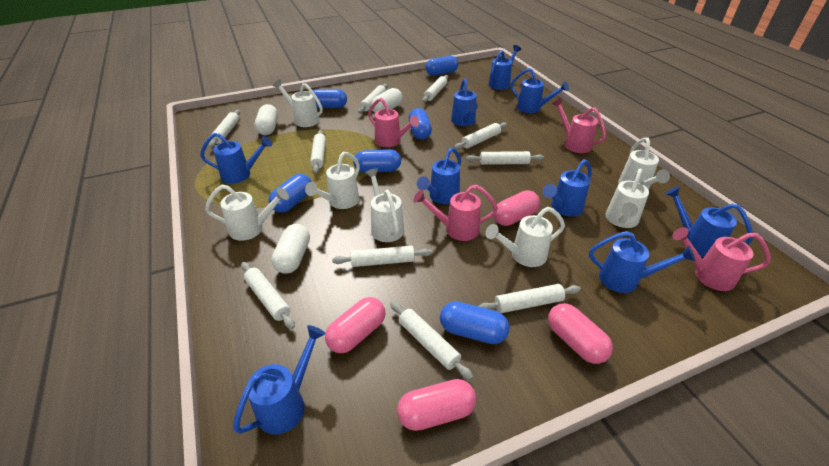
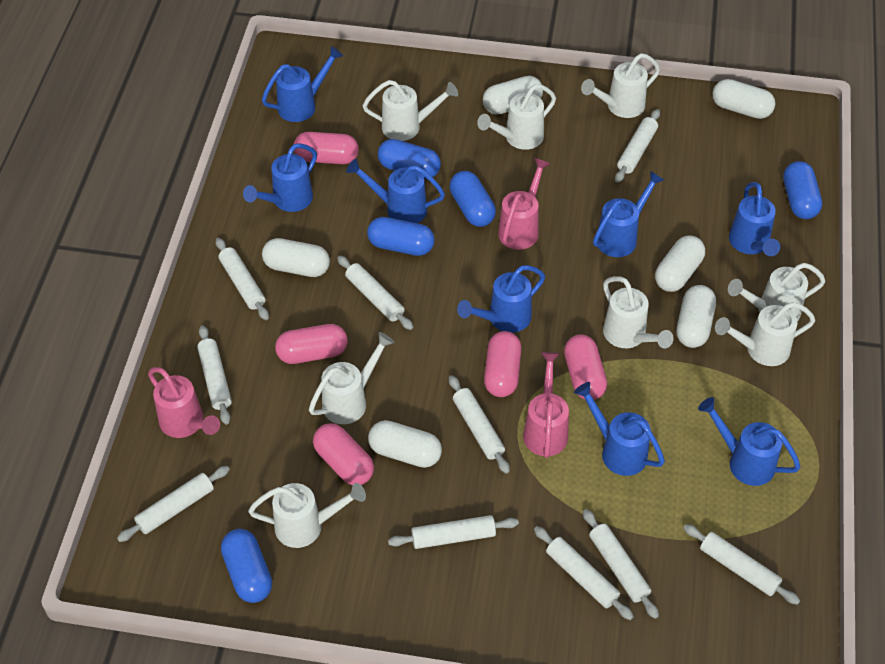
blue capsule: [269,174,312,213] [312,89,347,108] [353,149,401,173] [409,108,432,140] [426,56,458,76] [440,302,510,344] = 6 -> [221,529,272,603] [367,217,435,256] [378,139,441,179] [449,171,496,227] [783,161,822,219] = 5
blue watering can: [200,133,272,184] [233,325,326,434] [417,148,461,204] [451,78,478,126] [489,45,521,90] [511,68,569,113] [543,159,592,216] [589,231,695,293] [665,186,753,257] = 9 -> [243,143,317,212] [262,46,343,122] [346,159,445,223] [457,265,545,333] [574,382,665,476] [593,171,664,257] [698,397,801,486] [729,182,780,256] = 8
pink capsule: [325,297,385,353] [397,379,476,431] [493,190,540,226] [548,303,613,364] = 4 -> [275,324,348,364] [294,132,359,164] [313,423,374,485] [484,331,522,397] [564,334,607,400] = 5
pink watering can: [368,98,419,147] [414,185,498,241] [552,98,606,153] [672,227,771,291] = 4 -> [148,367,220,438] [498,158,550,250] [523,352,569,458] = 3
white capsule: [255,104,278,135] [271,224,310,274] [371,88,403,113] = 3 -> [262,238,330,277] [368,420,442,468] [483,76,543,115] [655,235,705,292] [676,285,716,348] [712,79,775,119] = 6
white watering can: [205,185,289,241] [273,79,323,127] [305,152,360,209] [365,168,404,242] [486,207,565,267] [606,168,649,228] [618,137,670,190] = 7 -> [248,483,366,548] [309,332,394,424] [363,80,458,141] [477,84,556,150] [581,53,660,118] [603,276,674,348] [715,302,815,366] [728,263,825,321] = 8

